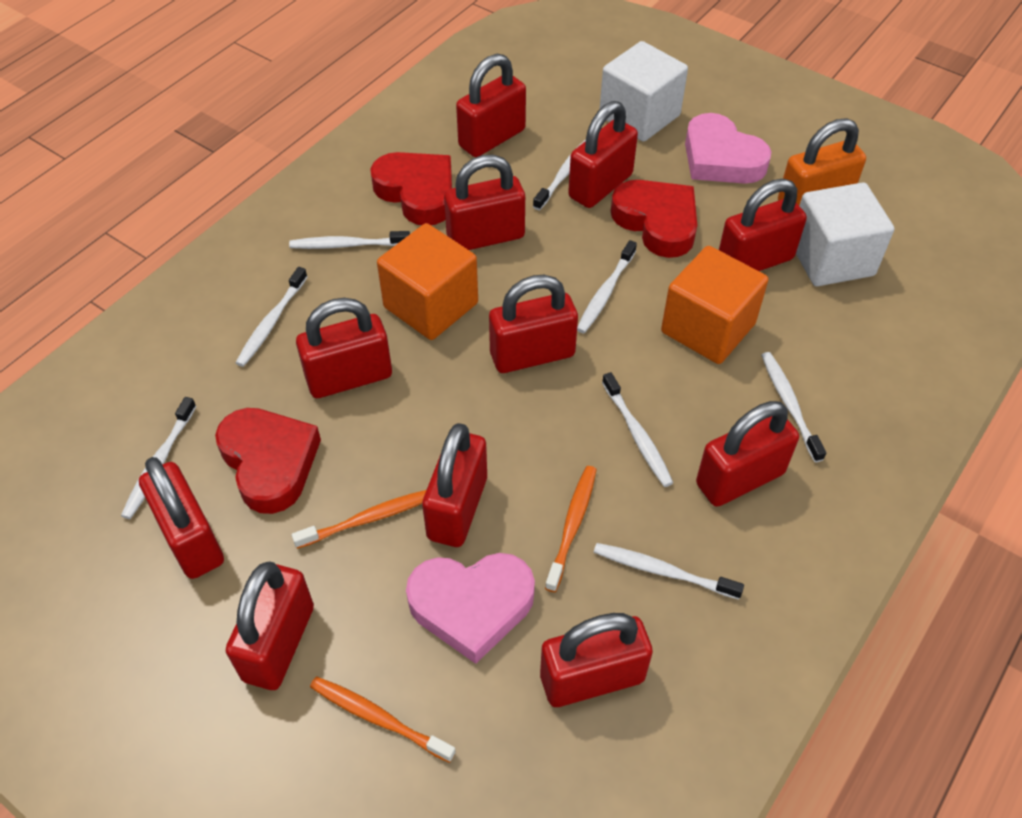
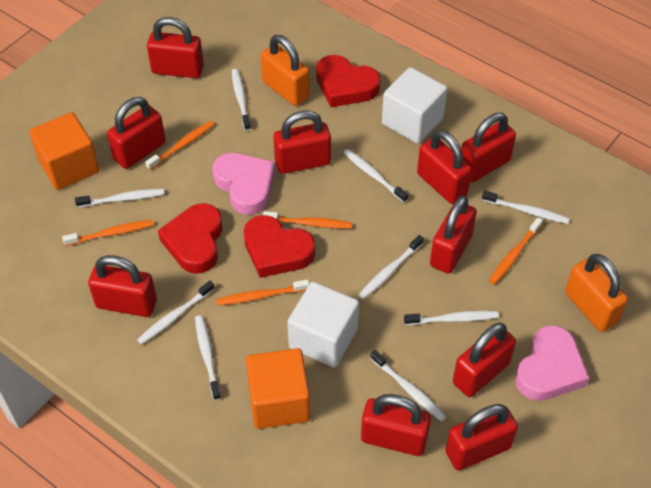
orange padlock: [778,119,866,205] = 1 -> [261,35,310,106] [565,254,628,332] = 2
orange toothbrush: [291,490,426,549] [310,677,456,763] [545,466,597,592] = 3 -> [62,220,154,246] [145,121,215,170] [216,280,309,306] [263,211,352,229] [489,217,543,284] = 5
red padlock: [139,457,224,579] [226,561,314,690] [296,298,392,398] [422,423,487,547] [444,155,525,250] [456,54,526,157] [489,275,578,373] [540,613,653,707] [568,101,638,208] [696,401,799,507] [719,179,807,271] = 11 -> [88,255,157,317] [107,97,166,169] [147,17,204,78] [273,110,331,174] [361,394,431,456] [417,130,472,204] [430,196,477,274] [445,404,518,471] [453,323,516,397] [461,113,516,182] = 10
white toothbrush: [121,397,196,519] [236,267,307,367] [289,231,410,249] [533,139,586,210] [577,240,637,333] [594,543,744,599] [602,372,673,487] [761,352,826,462] = 8 -> [75,189,165,208] [137,281,215,345] [195,315,221,400] [232,69,251,131] [343,149,408,203] [359,235,424,299] [370,350,447,422] [404,311,499,325] [482,191,570,224] = 9

